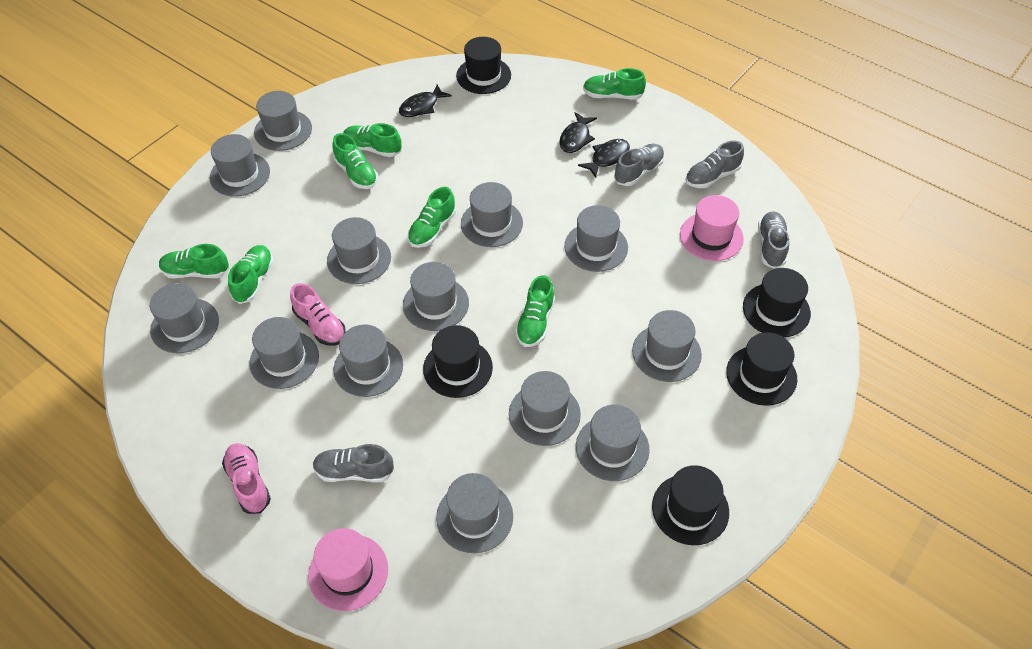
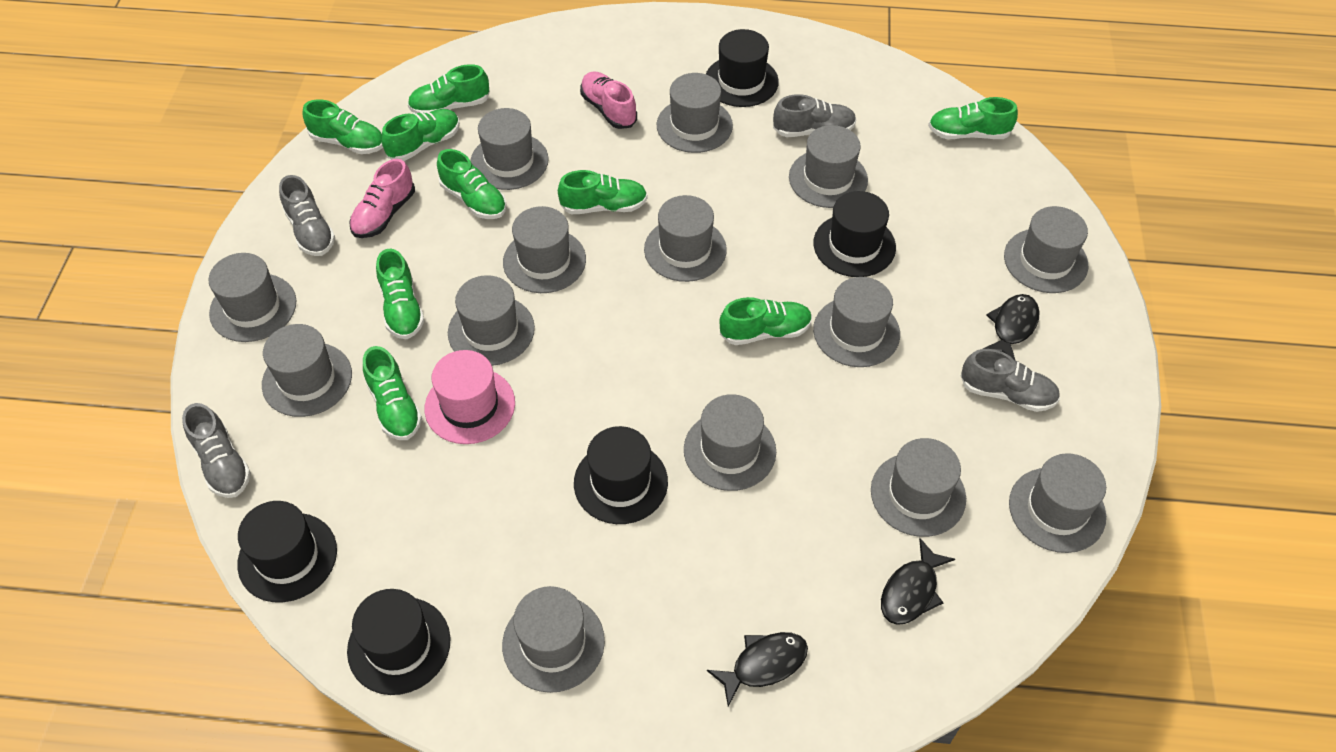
green shoe: [159,244,230,279] [228,245,274,304] [332,133,378,189] [343,123,402,157] [408,187,456,248] [515,275,555,347] [583,68,646,99] = 7 -> [302,99,383,154] [363,346,422,440] [376,249,425,339] [381,109,460,161] [408,64,490,113] [437,149,506,219] [558,170,647,214] [720,297,812,345] [928,97,1018,139] = 9
grey hat: [150,283,219,353] [210,134,270,197] [249,317,319,389] [254,91,312,151] [327,217,391,284] [333,325,403,397] [403,262,469,331] [436,473,513,553] [461,182,523,247] [509,371,581,446] [564,205,628,272] [576,405,650,481] [632,310,702,382] = 13 -> [209,253,296,342] [262,324,352,417] [448,275,535,366] [470,108,549,190] [502,586,605,693] [503,206,586,293] [644,195,727,282] [657,73,733,153] [684,394,776,491] [789,125,868,208] [813,277,900,367] [871,438,966,537] [1004,206,1088,293] [1009,453,1106,553] = 14
pink hat: [308,528,388,611] [680,195,744,261] = 2 -> [425,350,515,444] = 1

